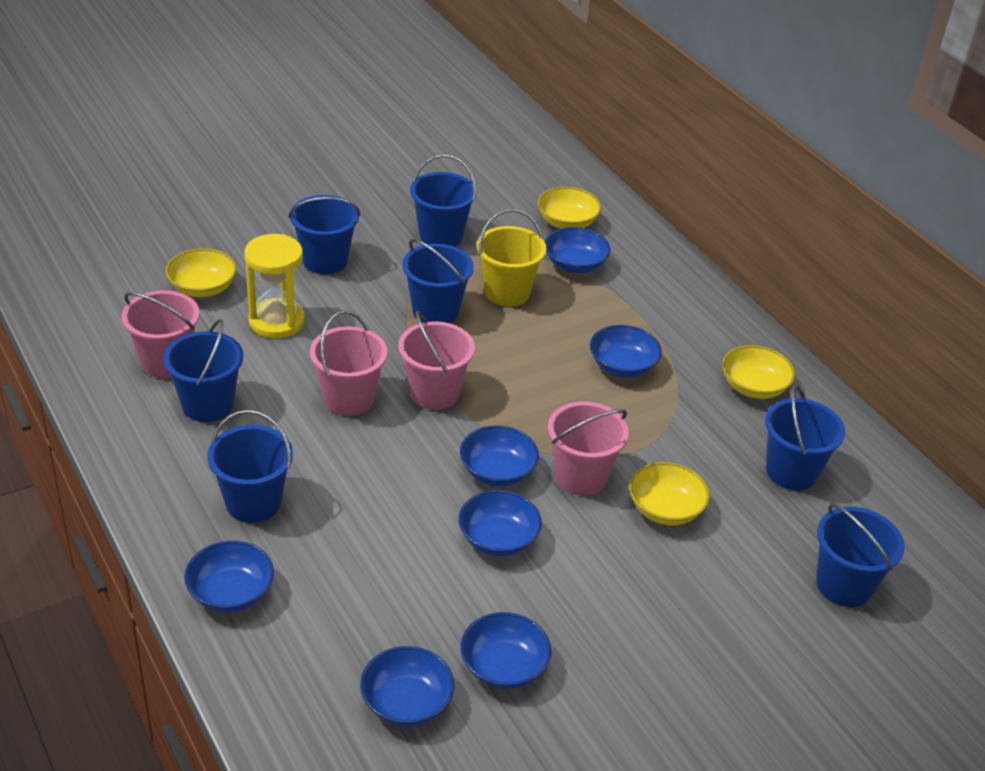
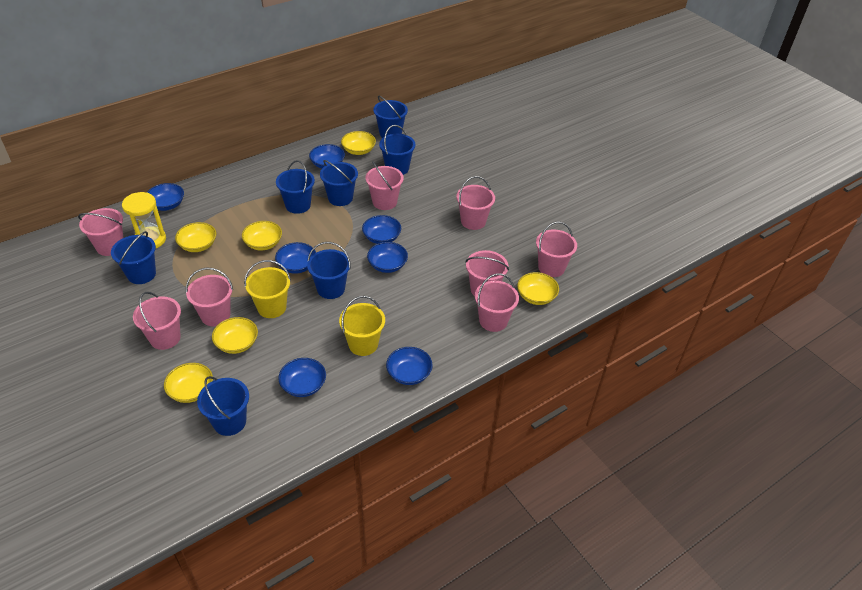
pink bucket: [122,290,200,378] [310,310,387,416] [398,311,475,410] [548,402,629,495] = 4 -> [78,208,124,256] [133,292,181,350] [186,268,233,326] [365,161,404,210] [456,176,495,230] [465,250,509,296] [475,273,519,332] [536,221,577,277] = 8
yellow bowl: [165,248,237,297] [538,187,601,228] [629,462,710,525] [722,345,795,399] = 4 -> [164,363,213,403] [175,222,216,252] [212,317,258,354] [242,221,282,251] [341,131,376,155] [517,272,559,305] = 6
yellow bucket: [477,209,546,307] = 1 -> [244,260,291,318] [339,296,385,356] = 2

